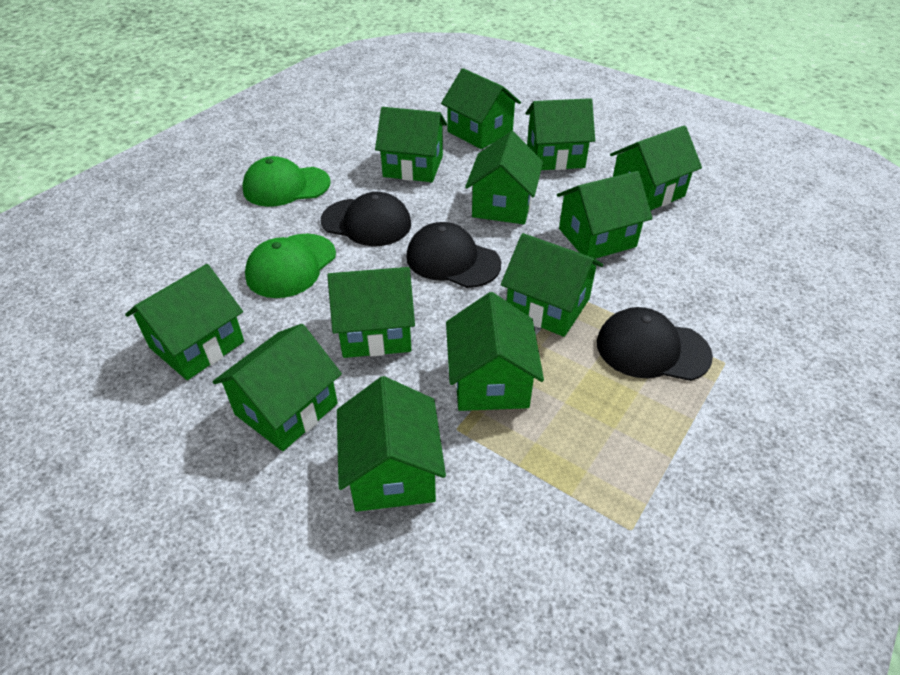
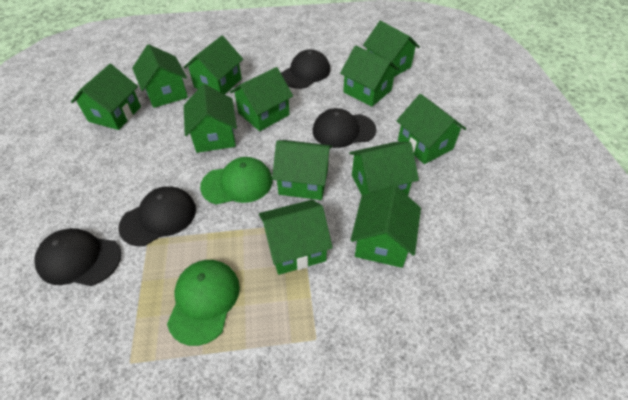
black cap: [321,192,411,246] [406,222,501,288] [597,307,713,381] = 3 -> [34,228,121,286] [118,186,196,246] [281,49,330,89] [313,108,376,148] = 4

